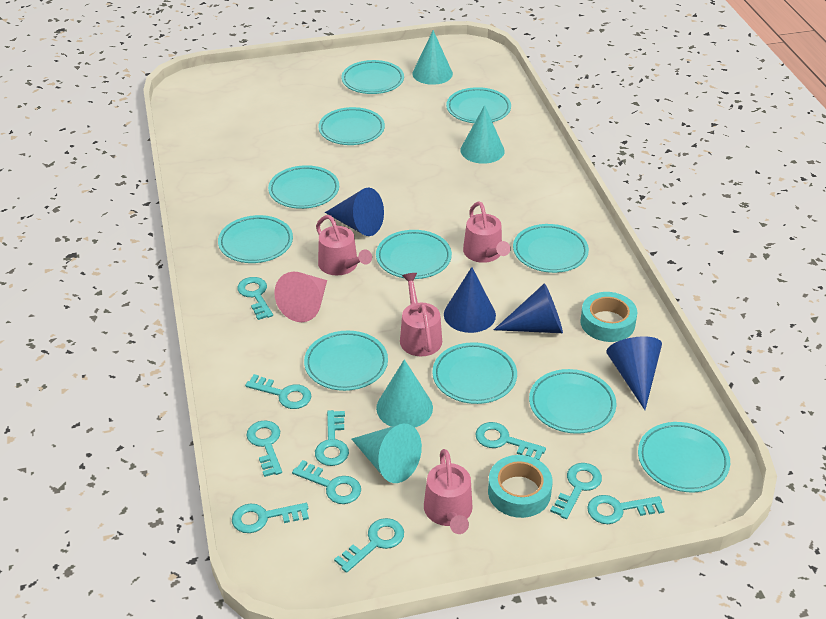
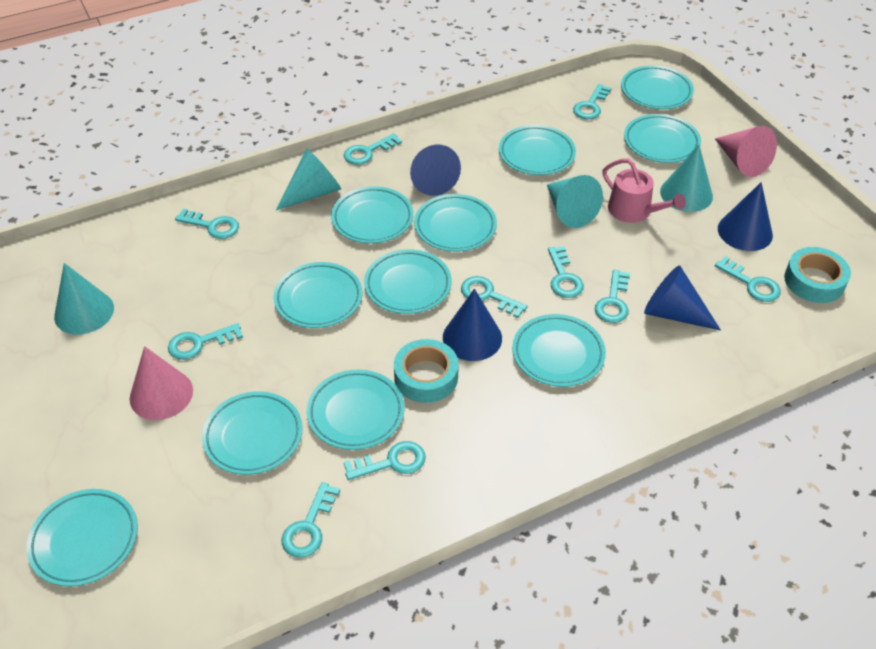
pink cone: [274,272,327,322] = 1 -> [130,346,193,420] [715,126,777,177] = 2
pink watering can: [316,215,372,275] [400,273,442,356] [424,449,473,534] [463,201,511,263] = 4 -> [603,159,686,223] = 1

